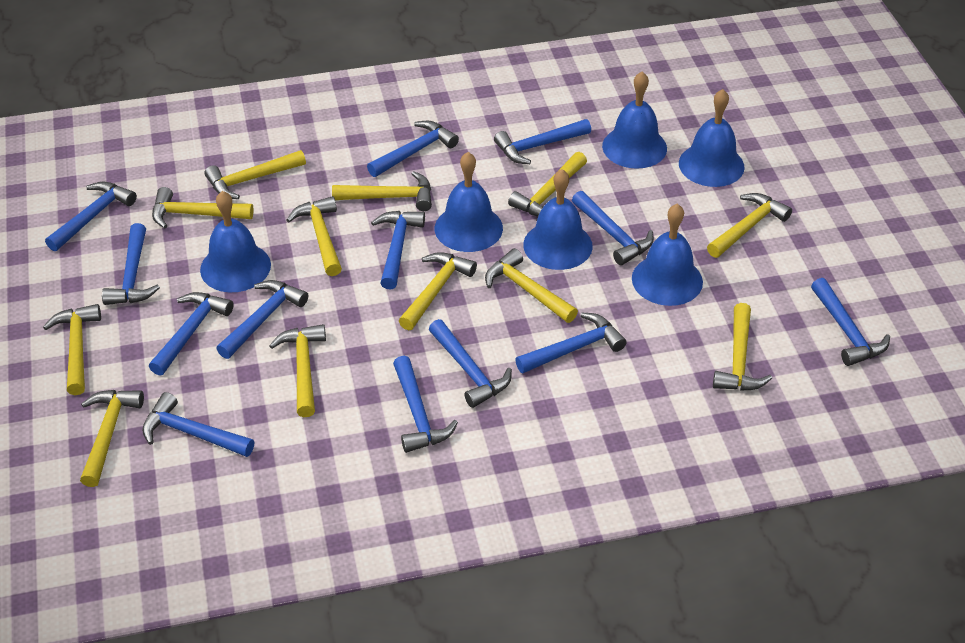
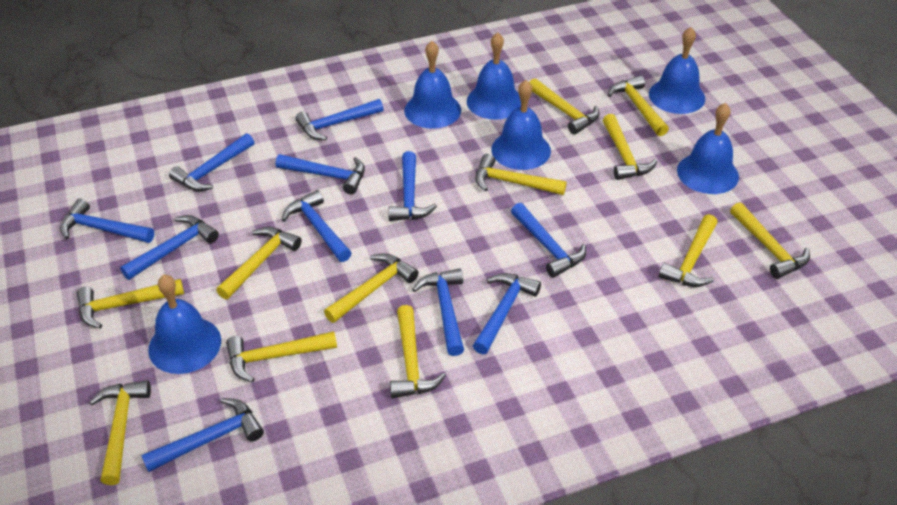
blue hammer: [45,182,137,251] [102,223,160,305] [142,392,254,457] [149,292,234,376] [216,280,308,359] [367,121,459,177] [371,211,425,290] [393,356,458,453] [429,319,512,408] [494,119,591,164] [515,313,627,373] [572,191,654,265] [811,278,890,366] = 13 -> [60,199,154,243] [120,215,219,280] [141,398,264,472] [169,133,254,191] [276,154,365,194] [282,190,352,262] [295,99,384,140] [388,151,437,221] [412,268,464,356] [473,273,541,354] [511,203,586,278] = 11

